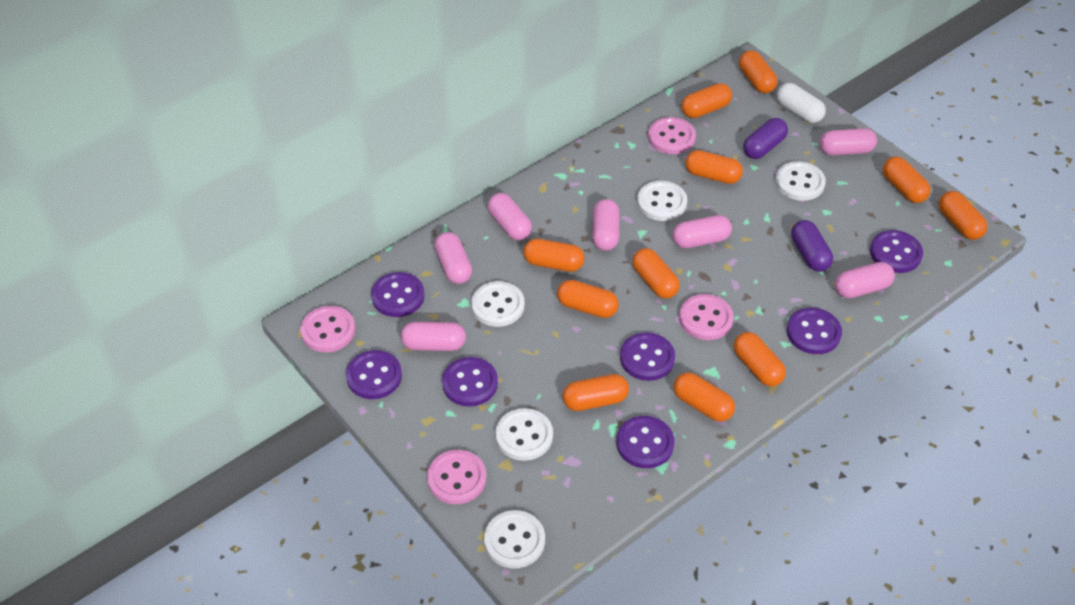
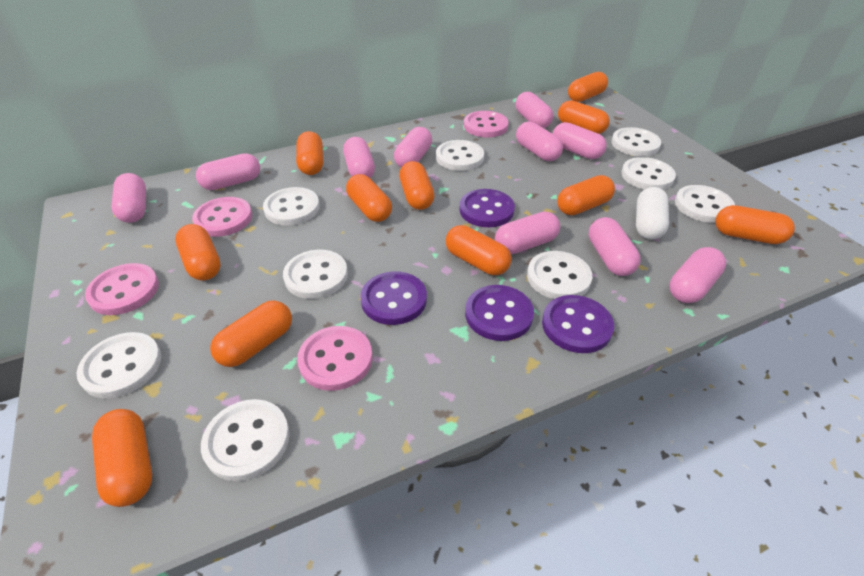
pink capsule: [401,322,466,351] [434,232,472,284] [488,193,532,240] [592,199,619,251] [673,215,732,248] [820,128,877,155] [835,262,895,298] = 7 -> [111,173,146,223] [196,153,260,190] [343,137,375,178] [394,127,432,167] [495,212,560,254] [516,92,553,128] [516,122,563,161] [553,122,607,159] [589,217,641,276] [669,247,726,303] = 10
purple button: [346,350,402,399] [371,272,425,317] [442,357,498,406] [616,416,675,468] [620,332,675,381] [787,308,842,354] [870,230,923,273] = 7 -> [360,271,427,325] [459,189,515,227] [465,285,534,341] [542,295,614,353] = 4
purple capsule: [743,118,788,159] [791,220,833,272] = 2 -> none = 0
white button: [471,281,525,327] [484,510,545,568] [495,408,553,461] [637,181,687,221] [775,161,826,201] = 5 -> [77,332,161,398] [201,399,290,481] [263,187,320,225] [283,250,348,299] [436,140,484,171] [527,251,592,299] [611,127,661,157] [621,157,676,190] [675,185,735,223] = 9

